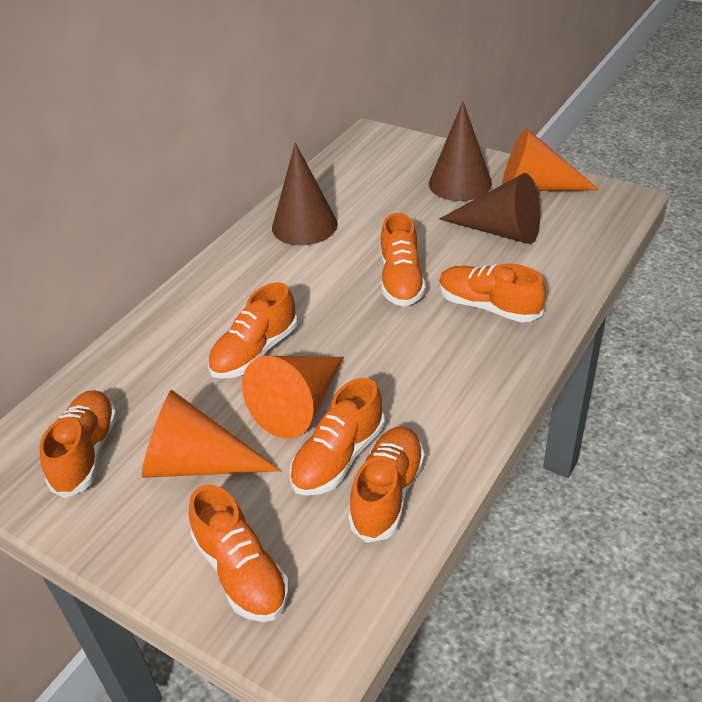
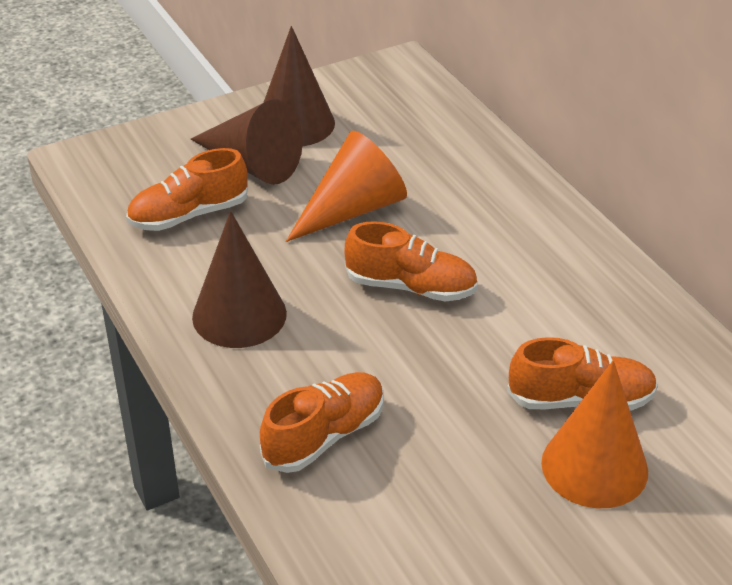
orange cone: [142,390,281,478] [242,356,344,439] [502,128,599,191] = 3 -> [286,131,407,242] [541,360,648,508] = 2
orange shoe: [39,390,117,498] [189,485,289,622] [208,282,298,379] [289,378,385,496] [348,427,425,543] [380,213,426,306] [439,263,546,322] = 7 -> [126,148,248,231] [260,372,384,473] [345,221,478,302] [507,337,658,410] = 4

